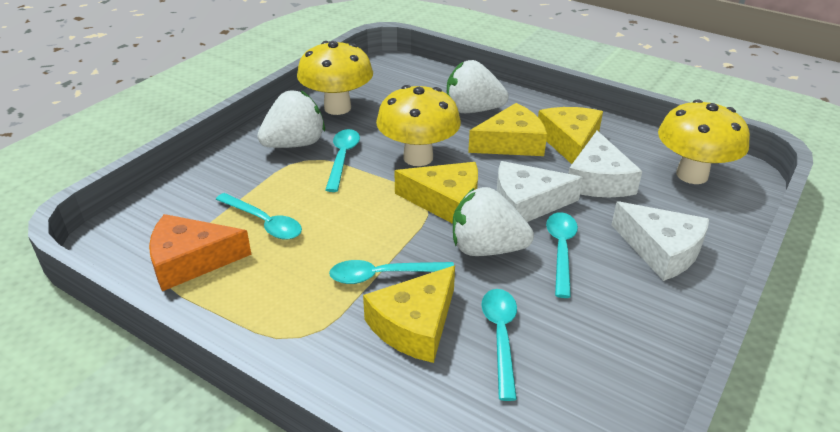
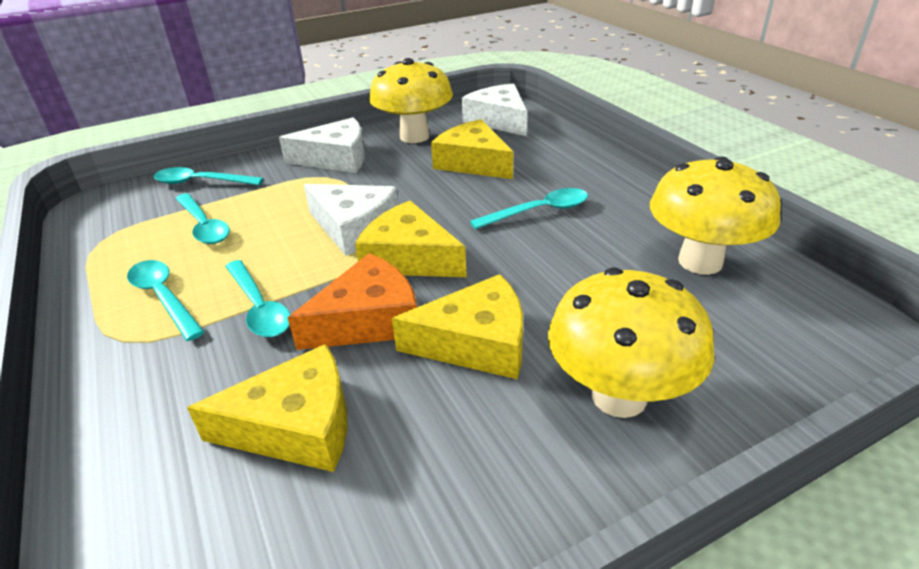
white strawberry: [257,91,325,148] [447,60,509,113] [453,187,534,256] = 3 -> none = 0

